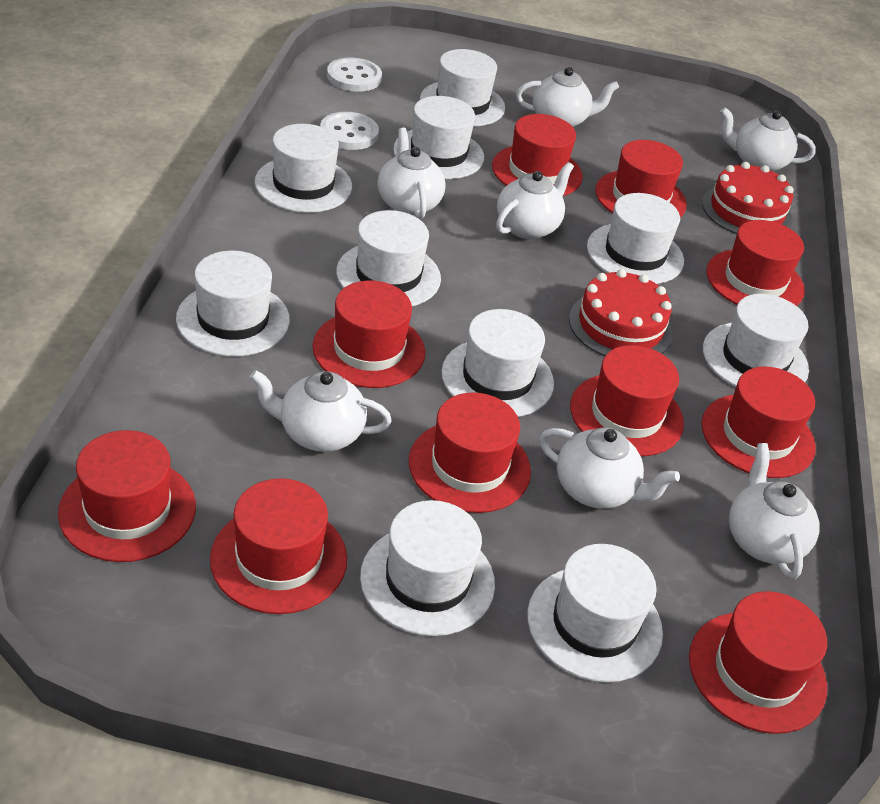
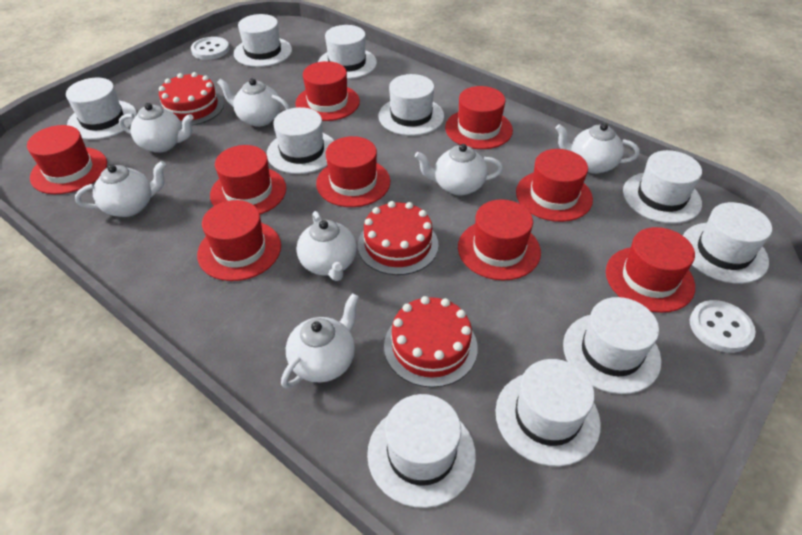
red cake: [569,269,673,356] [702,162,794,234] = 2 -> [159,72,224,126] [358,201,439,275] [384,296,478,387] = 3
red hat: [58,430,196,562] [210,478,347,614] [312,281,425,388] [409,392,531,513] [492,114,583,196] [570,345,684,456] [595,140,687,217] [689,591,827,734] [701,367,816,478] [706,220,805,306] = 10 -> [27,125,107,194] [197,200,281,281] [210,145,286,214] [295,61,360,121] [316,136,390,207] [445,86,513,149] [458,199,541,281] [516,149,593,222] [606,227,695,313] = 9

